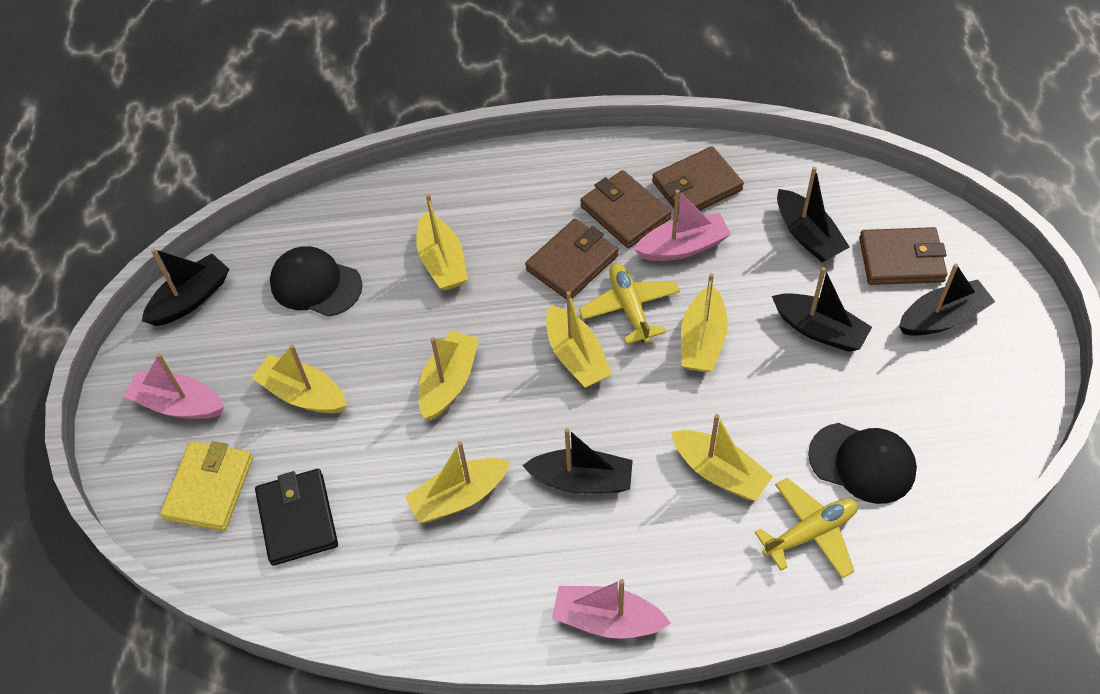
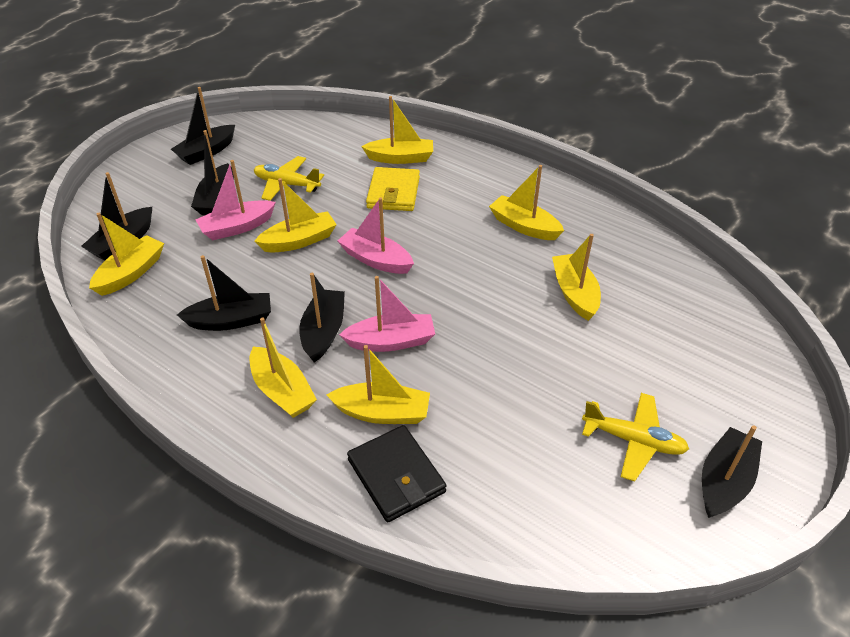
black boat: [142,248,229,326] [522,428,633,493] [772,267,872,352] [777,167,850,262] [899,263,995,336] = 5 -> [81,172,152,260] [171,87,235,165] [177,255,271,331] [191,130,234,215] [299,273,345,362] [702,425,762,518] = 6
black cap: [270,246,363,317] [808,423,917,504] = 2 -> none = 0
brown wallet: [525,219,618,300] [580,170,671,248] [652,146,744,213] [859,227,947,285] = 4 -> none = 0

